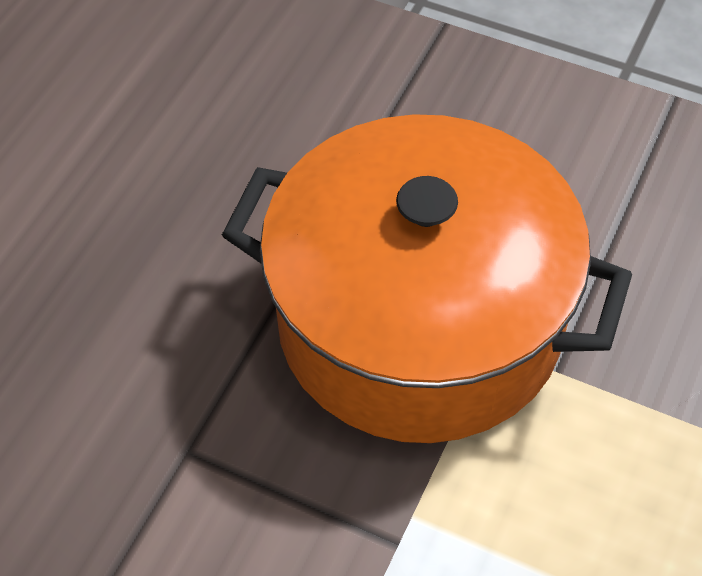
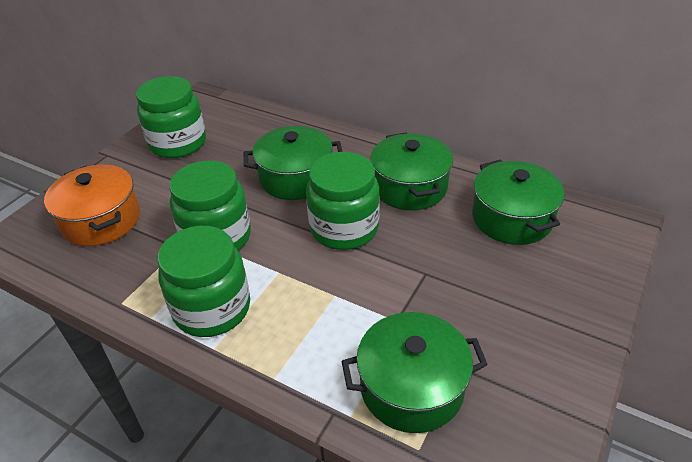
green jar: none = 0 -> [136,76,206,158] [157,226,250,337] [169,161,251,250] [306,152,380,250] = 4
green pot: none = 0 -> [243,126,343,200] [341,312,488,433] [370,132,453,210] [472,160,565,245] = 4

